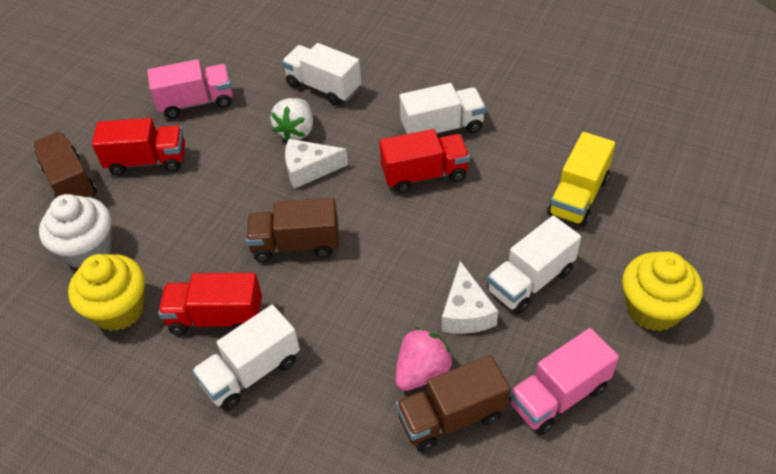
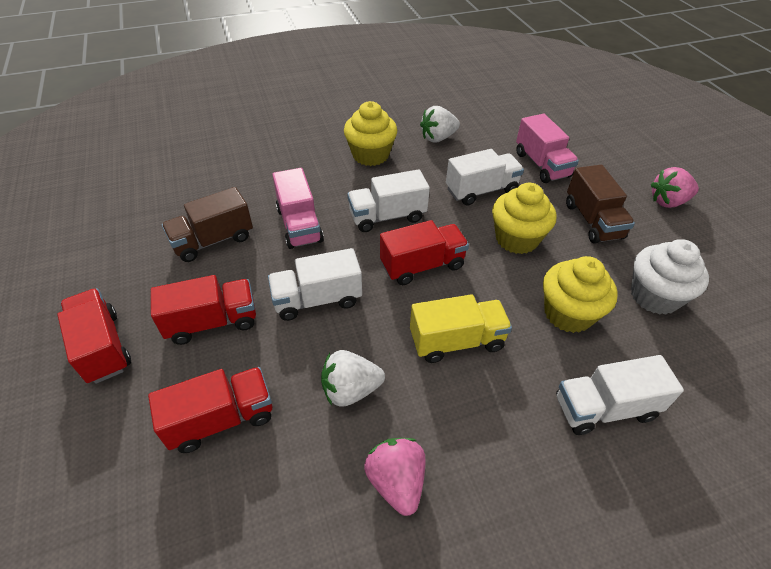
brown truck: [33,131,97,198] [246,198,339,262] [396,355,511,452] = 3 -> [162,187,253,262] [566,165,635,244] = 2
pink strawberry: [395,327,454,391] = 1 -> [364,438,426,516] [651,167,699,208] = 2
red truck: [92,118,185,176] [158,273,262,335] [379,129,470,193] = 3 -> [57,288,131,384] [148,367,272,453] [151,275,256,345] [380,220,469,285] = 4
white cheese: [285,139,348,189] [442,261,498,334] = 2 -> none = 0
white strawberry: [270,98,313,141] = 1 -> [321,350,385,407] [420,106,460,143] = 2
yellow cupcake: [68,254,145,331] [622,252,703,331] = 2 -> [344,101,397,166] [492,183,556,254] [543,256,618,333] = 3

